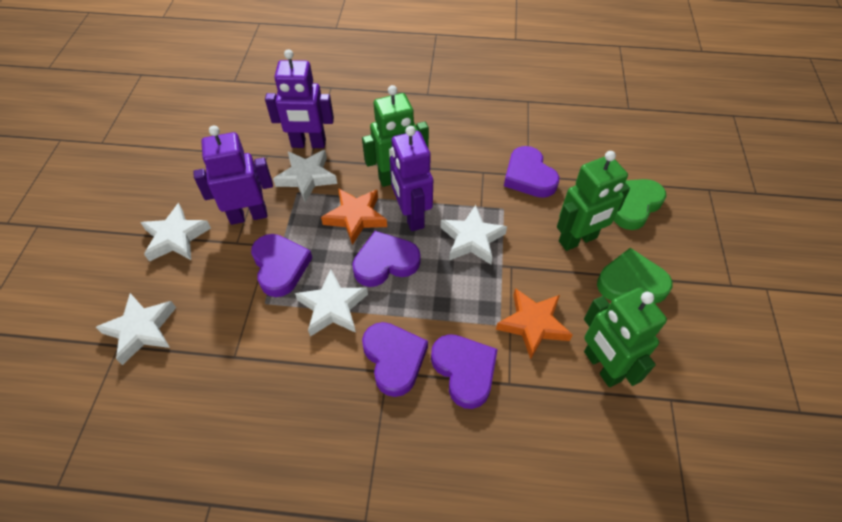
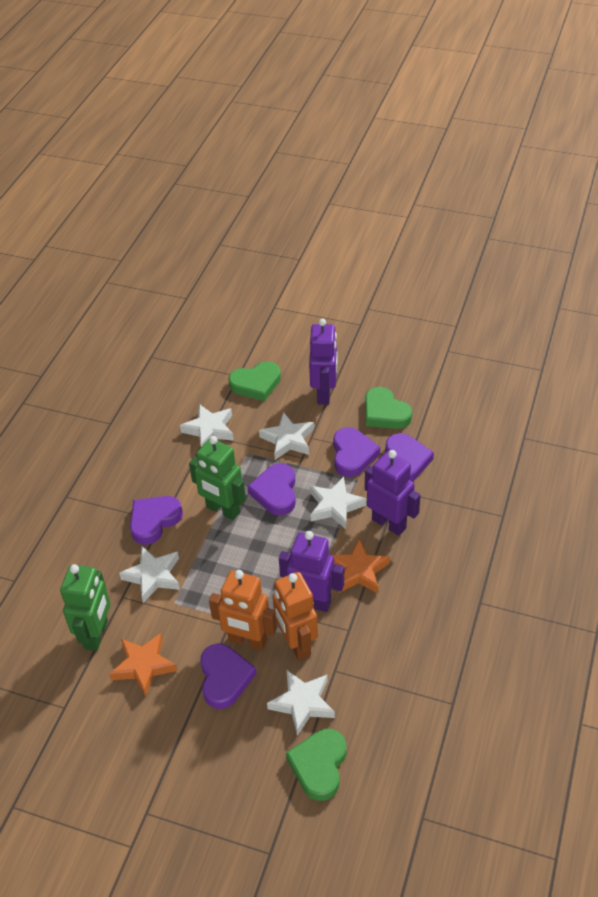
green heart: [597,248,673,303] [614,179,666,230] = 2 -> [228,361,281,401] [286,729,346,801] [365,387,412,429] = 3
green robot: [362,85,429,187] [557,151,630,251] [584,288,667,387] = 3 -> [60,564,110,651] [189,436,246,520] = 2
orange robot: none = 0 -> [209,570,277,651] [273,572,318,660] = 2

